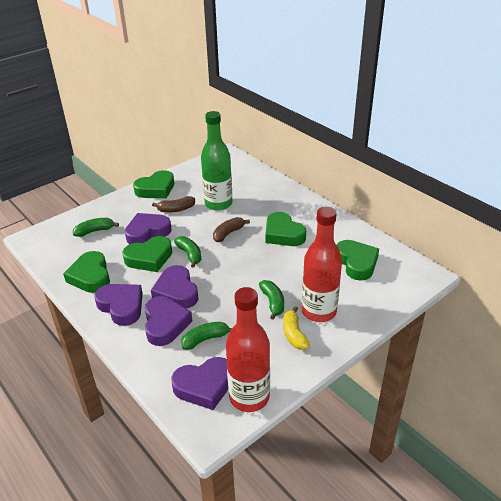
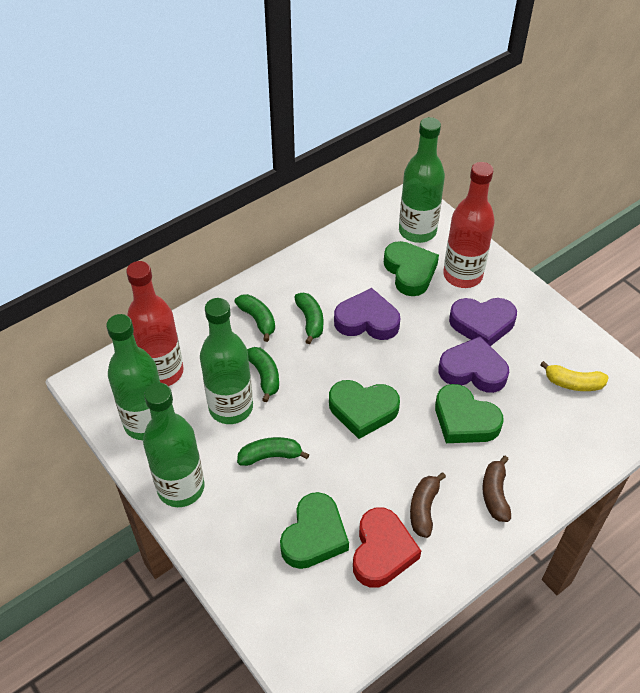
green bottle: [201,111,233,211] = 1 -> [106,314,160,440] [143,383,204,507] [200,298,253,424] [399,117,445,243] = 4
green heart: [63,251,110,293] [122,236,172,272] [133,170,174,198] [265,212,306,246] [336,240,379,280] = 5 -> [280,492,349,569] [329,380,400,439] [384,241,439,296] [435,384,503,443] = 4
purple heart: [94,284,143,326] [125,213,172,244] [145,296,192,346] [151,265,198,309] [171,357,228,410] = 5 -> [334,288,400,340] [439,336,509,393] [449,298,517,346] = 3
red heart: none = 0 -> [353,507,421,588] = 1

